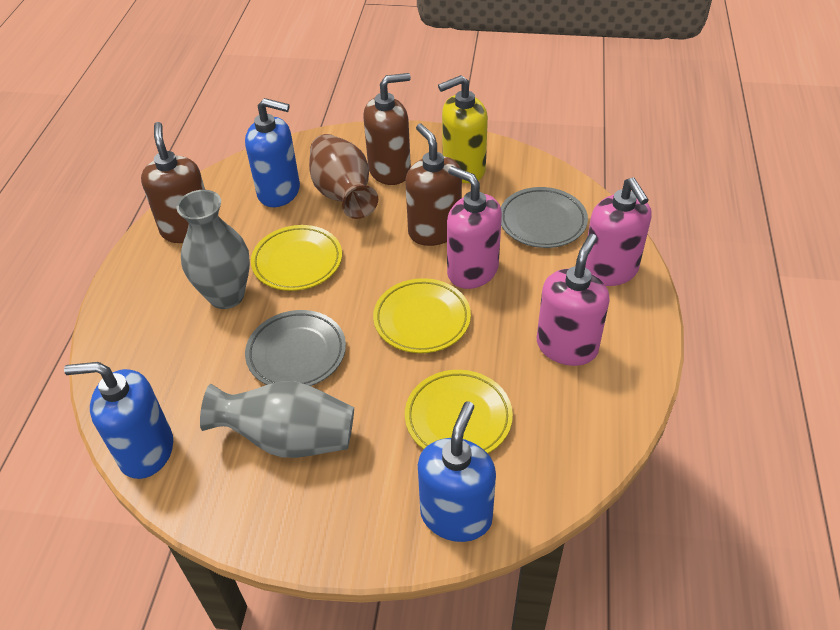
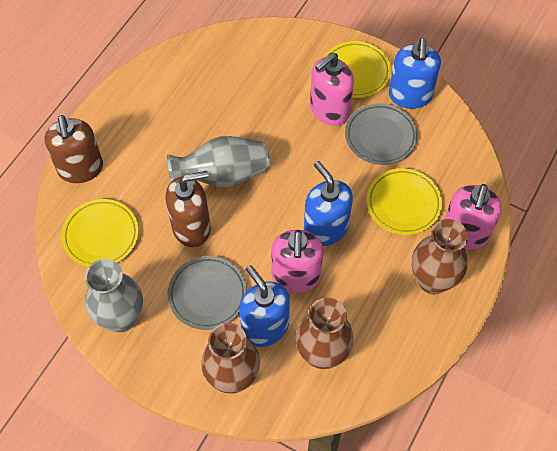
brown soap dispenser: [141,122,205,243] [363,73,411,185] [405,124,462,246] = 3 -> [45,115,103,183] [166,171,211,247] = 2
brown vase: [309,134,378,219] = 1 -> [201,323,260,394] [295,298,354,369] [412,219,468,294] = 3
yellow soap dispenser: [438,75,488,183] = 1 -> none = 0

